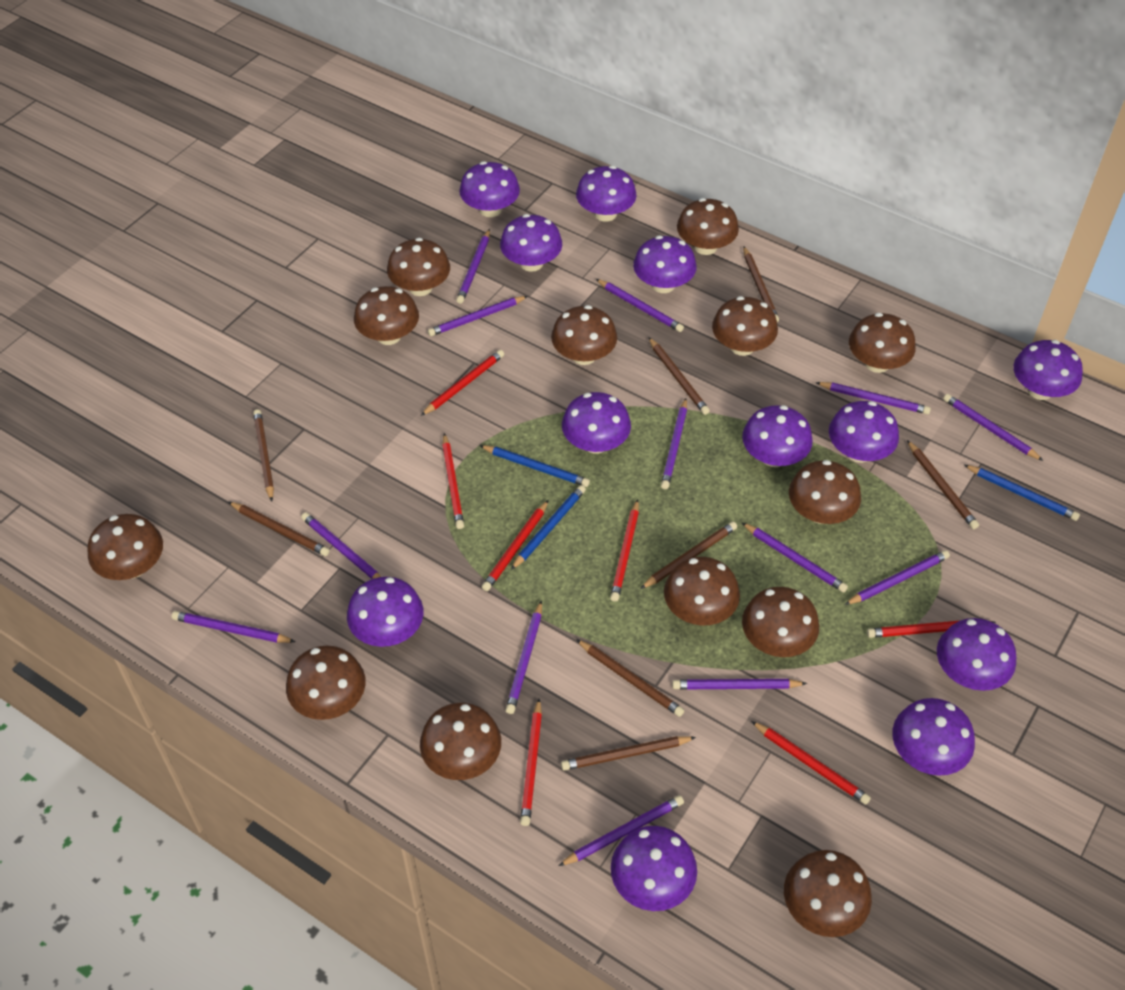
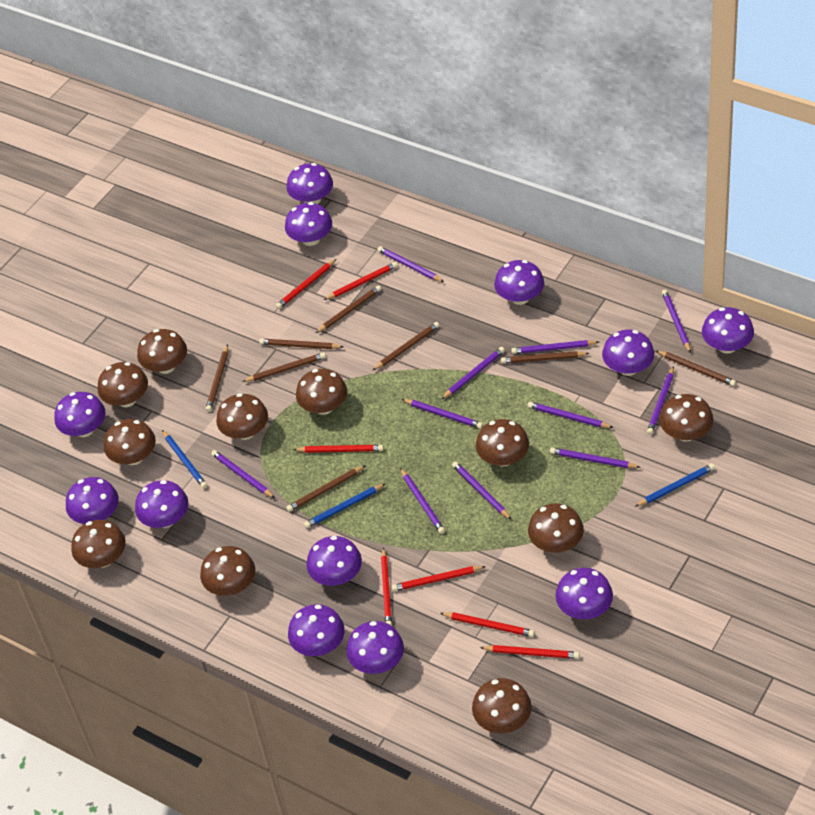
brown mushroom: [87,514,163,580] [286,646,365,720] [354,286,419,345] [387,238,450,296] [420,703,501,780] [551,305,617,365] [664,557,740,626] [677,198,739,255] [712,296,778,356] [742,587,819,657] [784,850,872,937] [789,460,861,524] [849,313,916,373] = 13 -> [71,520,125,568] [98,362,148,407] [104,419,156,465] [137,329,187,374] [200,546,255,596] [216,393,268,440] [296,369,347,415] [472,678,532,733] [476,419,529,467] [528,503,584,553] [659,394,714,442] = 11
purple pencil: [172,611,296,643] [301,512,381,579] [428,296,528,336] [456,229,490,304] [505,600,542,714] [559,795,684,866] [596,279,684,332] [661,398,687,489] [672,679,807,690] [742,523,848,593] [815,382,931,414] [844,550,950,605] [943,394,1043,461] = 13 -> [211,450,275,498] [377,246,444,282] [400,468,445,534] [402,399,483,429] [441,347,505,399] [452,461,511,520] [511,340,599,354] [528,402,614,428] [550,448,641,468] [647,366,674,435] [662,290,691,353] = 11

